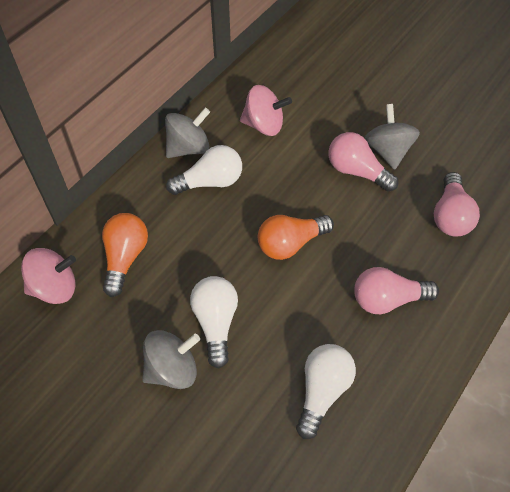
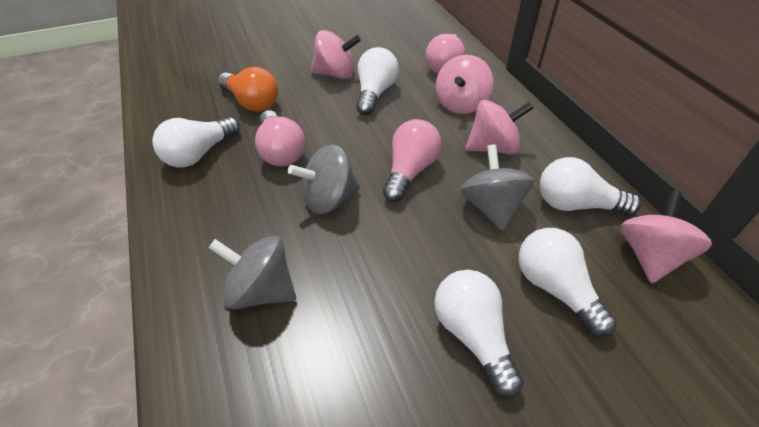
orange light bulb: [102,213,148,297] [258,215,334,260] = 2 -> [218,67,278,112] = 1
pink spinning top: [21,248,76,304] [240,85,292,136] = 2 -> [311,30,361,79] [436,55,493,114] [465,100,533,155] [621,190,712,283] = 4
white light bulb: [166,145,242,195] [190,276,238,369] [296,344,356,439] = 3 -> [152,117,240,167] [356,47,399,115] [434,270,524,398] [519,228,617,337] [540,157,641,216] = 5

